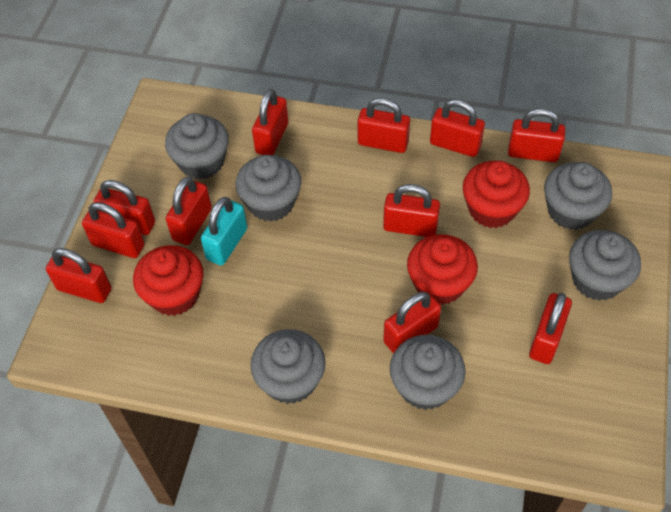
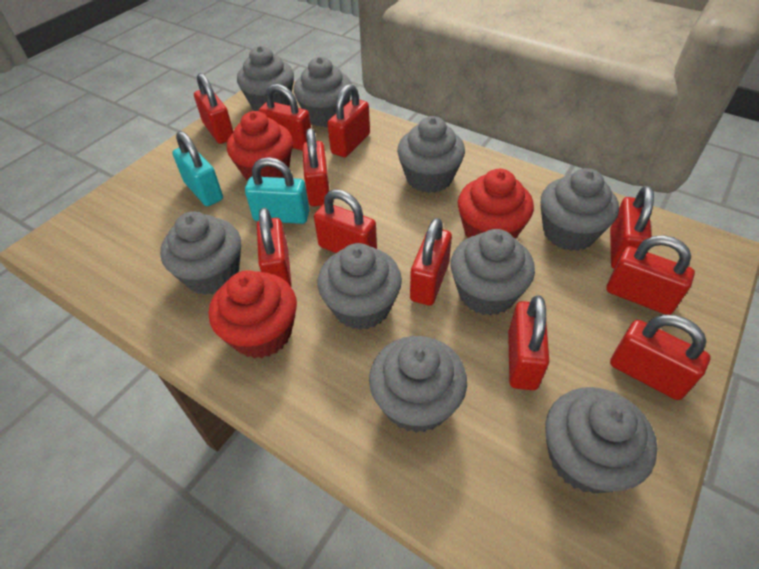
grey cupcake: [165,113,229,179] [235,155,301,222] [250,329,326,404] [390,335,466,410] [544,162,612,230] [569,230,641,301] = 6 -> [160,211,241,295] [237,46,294,111] [294,57,352,127] [318,243,402,330] [369,336,467,433] [397,116,465,193] [451,229,535,316] [541,168,619,251] [545,387,658,494] = 9
turquoise padlock: [201,197,247,266] = 1 -> [172,131,223,206] [245,157,310,224] = 2

